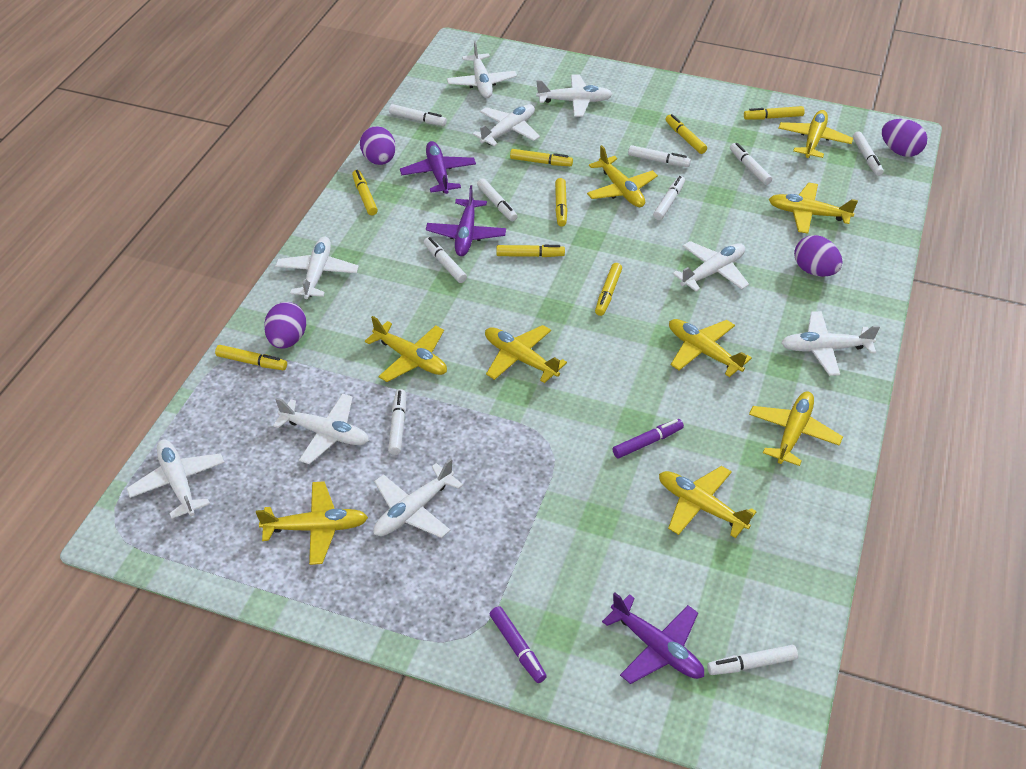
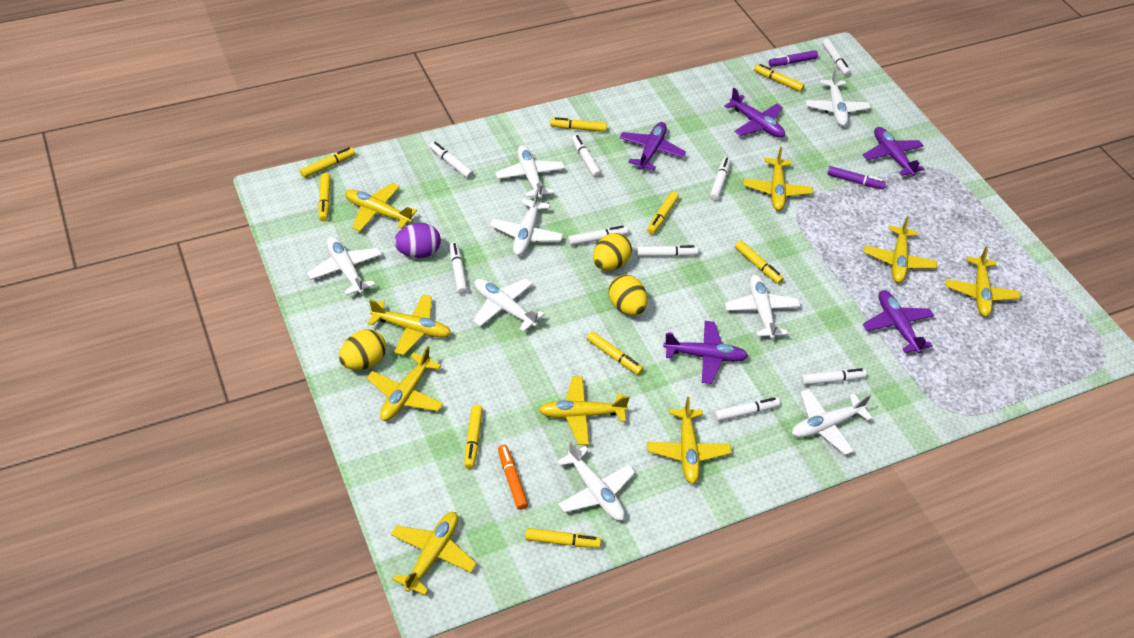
orange marker: none = 0 -> [498,445,528,510] = 1
purple egg: [264,302,306,349] [360,126,396,165] [794,235,842,277] [882,119,927,157] = 4 -> [394,223,441,258] = 1
purple plane: [400,141,476,194] [426,185,506,256] [602,592,704,684] = 3 -> [619,122,686,170] [663,321,748,384] [724,88,785,138] [863,127,925,176] [863,290,934,353] = 5
white plane: [126,440,225,519] [273,393,369,464] [275,236,359,299] [373,458,463,538] [447,41,517,98] [472,104,540,146] [536,74,613,117] [672,241,749,292] [781,311,880,376] = 9 -> [307,236,382,295] [473,278,544,332] [490,189,563,256] [495,145,565,199] [557,440,635,521] [725,275,800,339] [792,389,872,455] [806,68,870,126] = 8
yellow egg: none = 0 -> [339,330,386,370] [593,233,632,271] [609,275,648,315] = 3
yellow marker: [215,345,287,370] [352,170,378,215] [496,245,565,257] [510,149,573,166] [555,178,567,227] [595,263,622,316] [665,114,707,154] [744,106,805,120] = 8 -> [300,147,355,178] [318,173,331,221] [464,405,483,469] [525,528,601,548] [550,117,607,132] [587,331,643,375] [647,191,679,234] [735,240,784,284] [754,64,804,92] = 9

